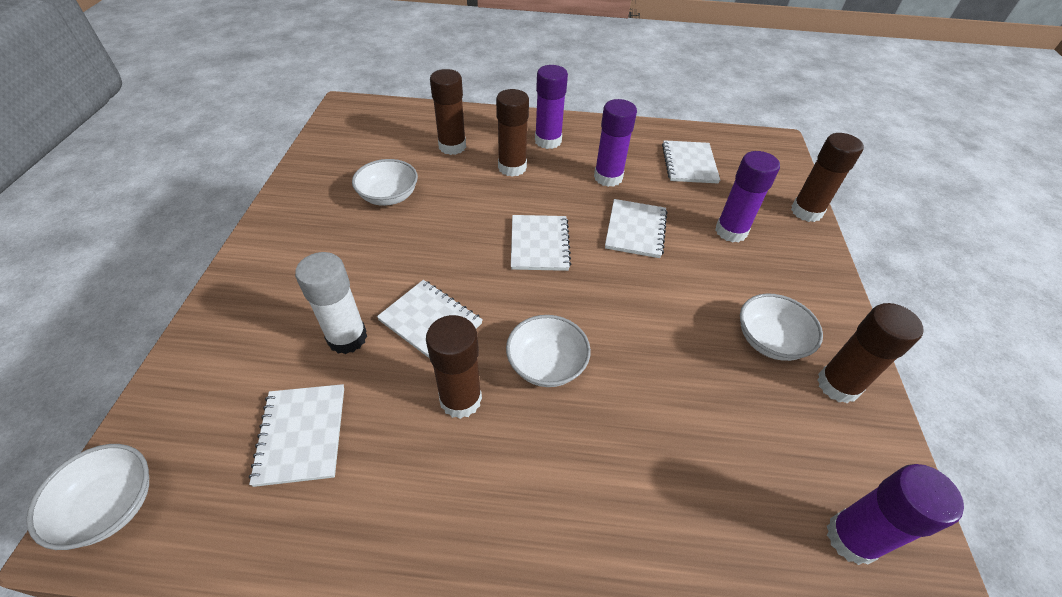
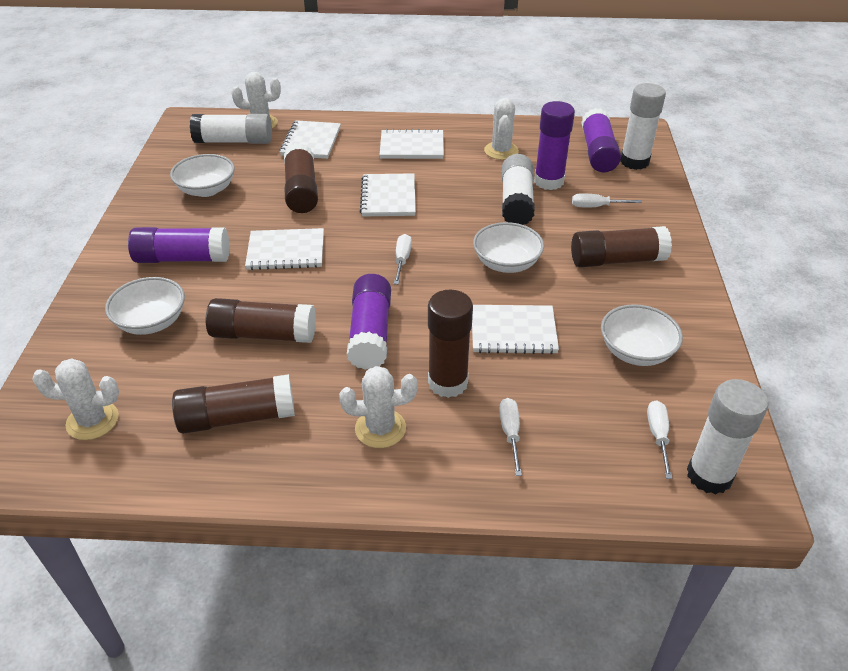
white cactus: none = 0 -> [32,358,119,440] [231,72,281,128] [339,366,417,448] [484,98,519,160] = 4
white glue stick: [295,252,367,354] = 1 -> [190,114,272,144] [502,154,535,225] [620,83,666,170] [687,379,768,495] = 4
white screwdriver: none = 0 -> [394,234,412,284] [499,398,522,476] [572,193,642,207] [647,400,673,479] = 4

